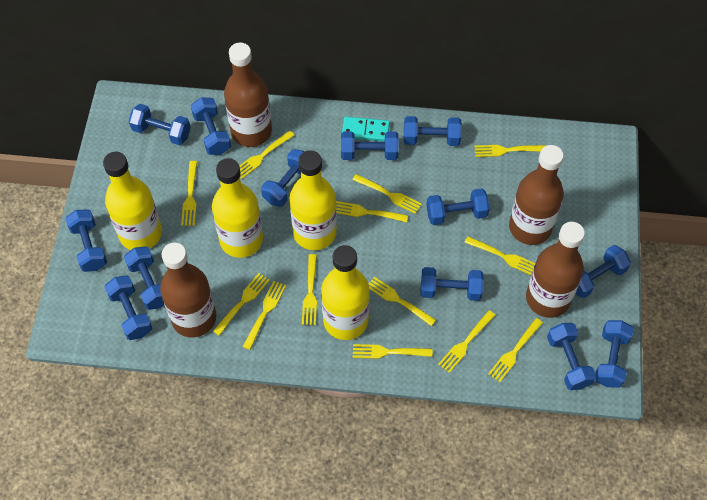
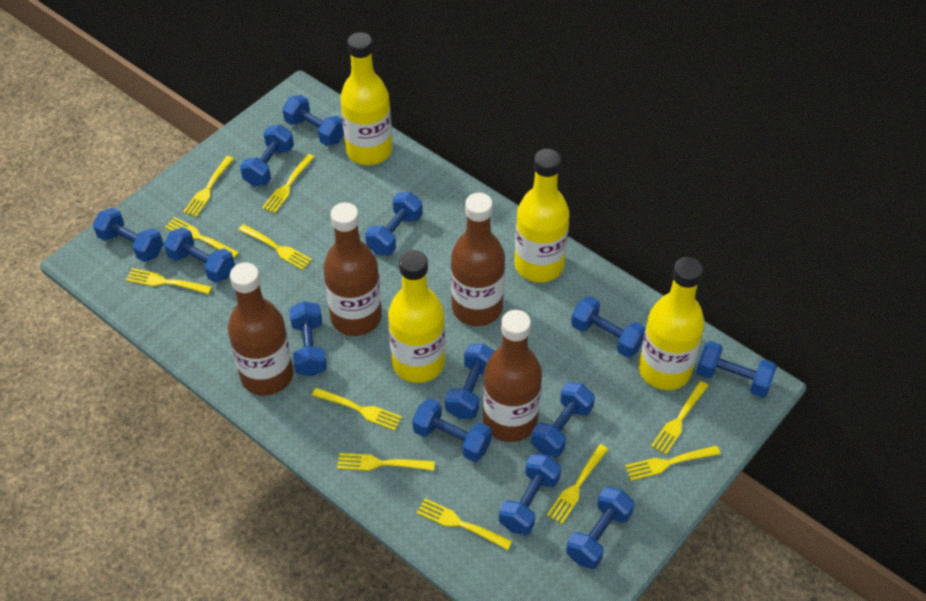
turquoise domino: [342,117,390,142] = 1 -> none = 0
yellow fork: [181,161,197,226] [213,273,270,336] [240,131,294,179] [243,281,286,350] [302,254,317,325] [336,201,408,222] [352,174,422,214] [353,344,432,359] [369,277,436,326] [438,310,495,373] [464,236,535,275] [474,145,547,157] [488,318,543,382] = 13 -> [126,268,212,294] [165,217,239,258] [183,156,234,217] [238,224,312,270] [262,154,315,214] [312,388,402,430] [337,453,435,471] [417,498,512,550] [547,444,609,524] [625,445,721,481] [651,381,708,455] = 11

